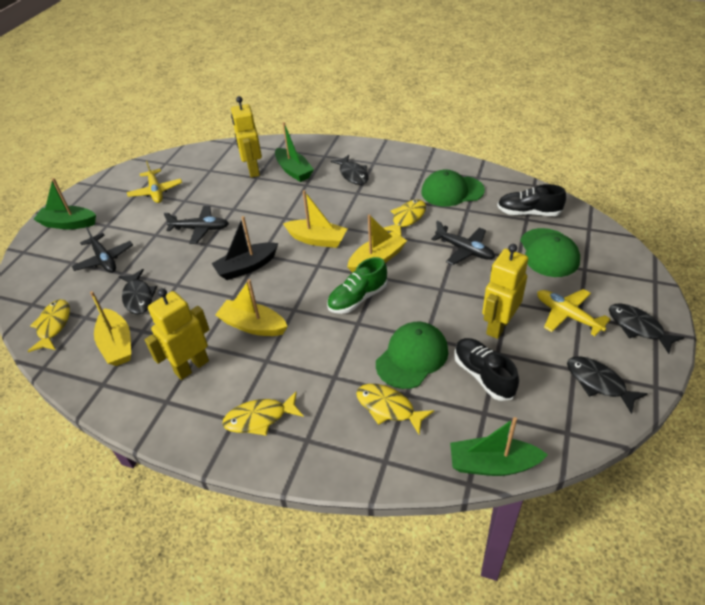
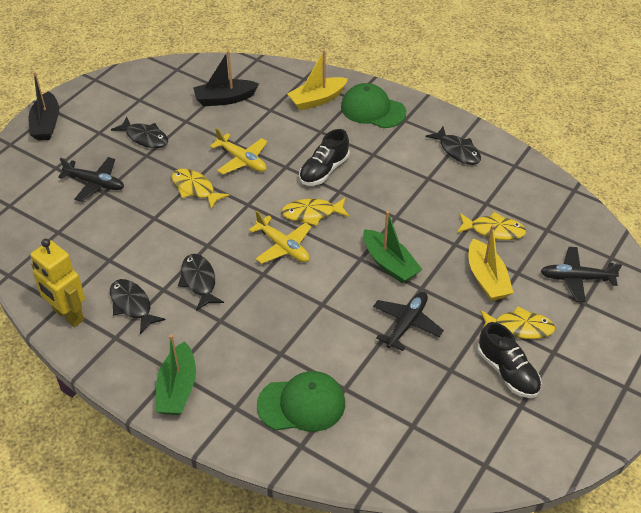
black boat: [211,216,278,280] = 1 -> [28,72,59,141] [193,50,259,106] = 2
green boat: [34,178,96,229] [275,122,314,182] [450,417,548,476] = 3 -> [155,334,196,415] [363,211,423,284] = 2
green cap: [376,322,448,389] [421,169,485,207] [520,228,580,277] = 3 -> [257,371,345,432] [341,83,406,128] = 2
green shoe: [327,257,388,314] = 1 -> none = 0
yellow boat: [90,291,131,366] [215,279,288,336] [283,190,347,248] [347,214,407,273] = 4 -> [287,50,348,111] [469,225,514,301] = 2
yellow robot: [145,288,209,380] [231,96,262,178] [482,244,528,339] = 3 -> [30,239,85,327] = 1

